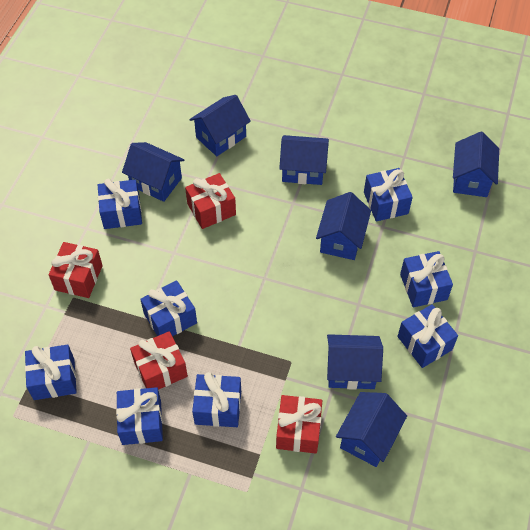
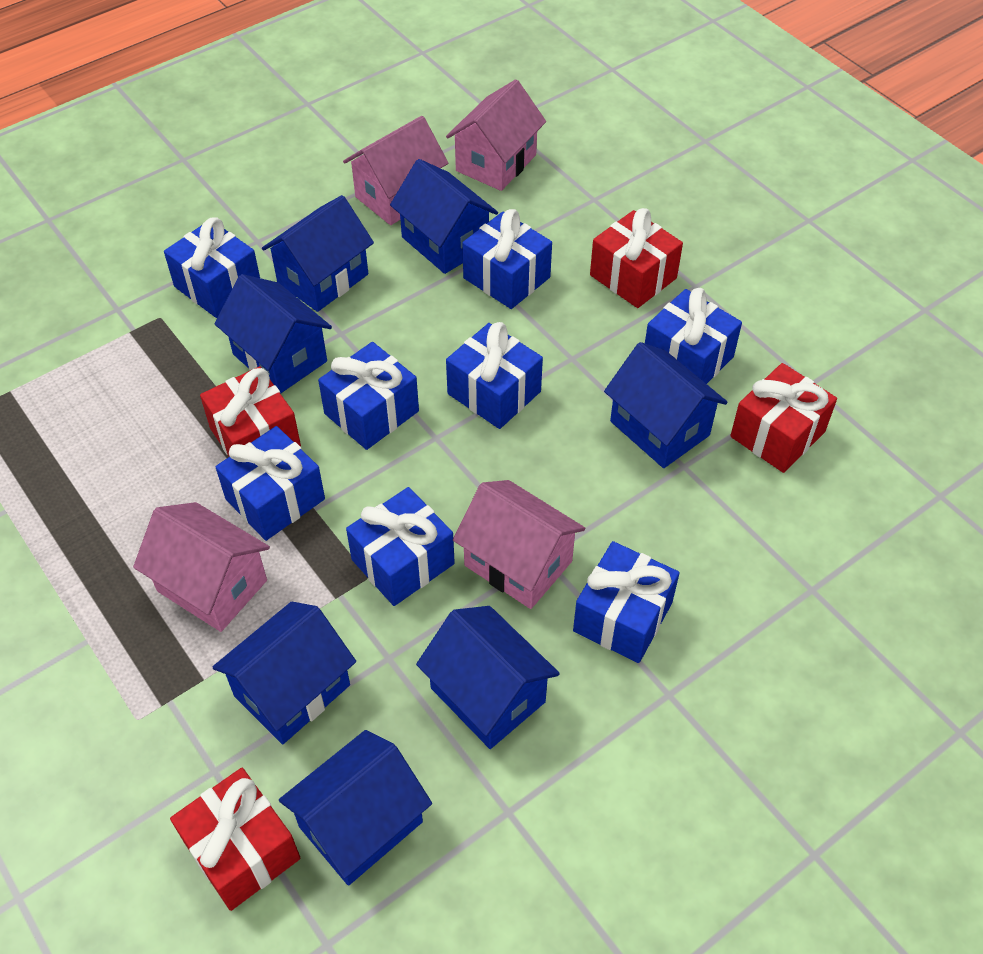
pink house: none = 0 -> [133,502,270,632] [343,116,448,225] [446,80,546,191] [453,480,585,609] = 4

